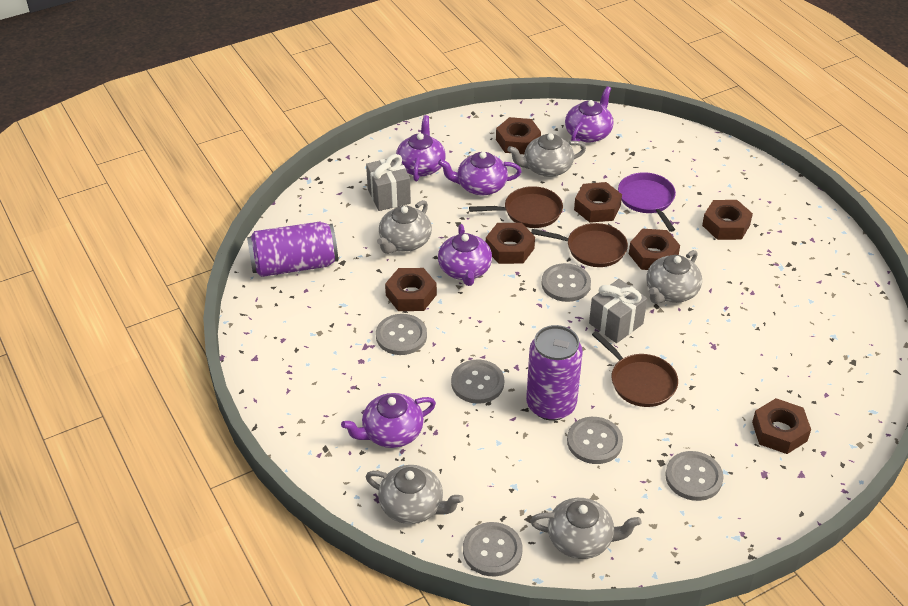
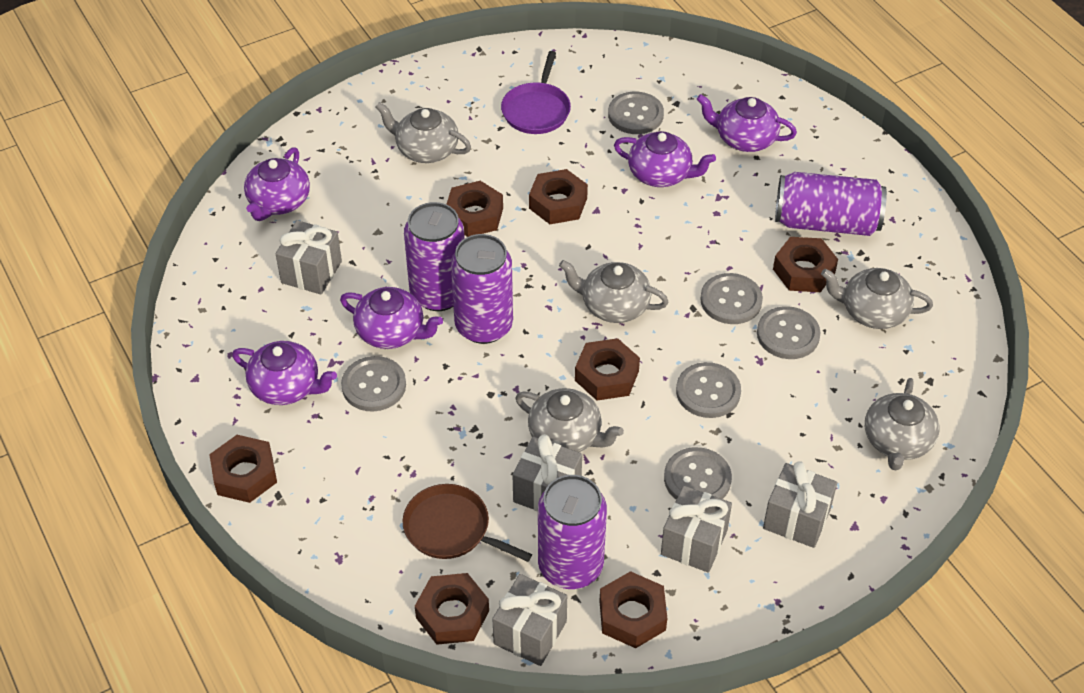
brown pan: [469,186,563,228] [531,223,628,267] [592,331,678,407] = 3 -> [403,484,532,562] = 1
grey gift: [366,154,411,211] [589,279,647,343] = 2 -> [275,220,342,295] [492,574,567,666] [512,434,582,512] [661,486,732,573] [763,461,837,548] = 5
purple can: [247,221,338,277] [526,325,583,421] = 2 -> [404,202,465,311] [451,234,513,344] [538,475,607,589] [775,172,887,236] = 4

